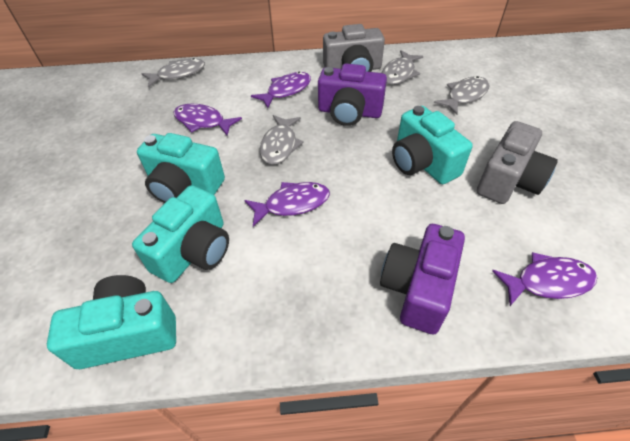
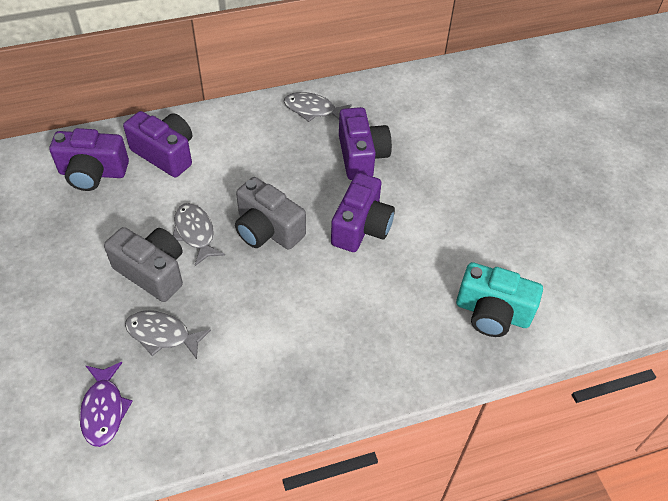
grey fish: [141,58,205,87] [260,115,304,165] [382,50,423,85] [434,76,489,114] = 4 -> [125,310,211,359] [173,203,225,266] [284,92,352,122] = 3
purple camera: [318,63,387,126] [380,224,465,335] = 2 -> [49,128,129,191] [123,111,192,177] [331,173,395,252] [339,107,392,180] = 4
purple fish: [173,104,242,135] [244,182,330,227] [251,72,311,108] [492,252,597,306] = 4 -> [80,362,133,447] = 1
turquoise camera: [47,275,176,369] [132,185,229,283] [137,133,225,203] [392,106,473,184] = 4 -> [456,262,543,337] = 1

